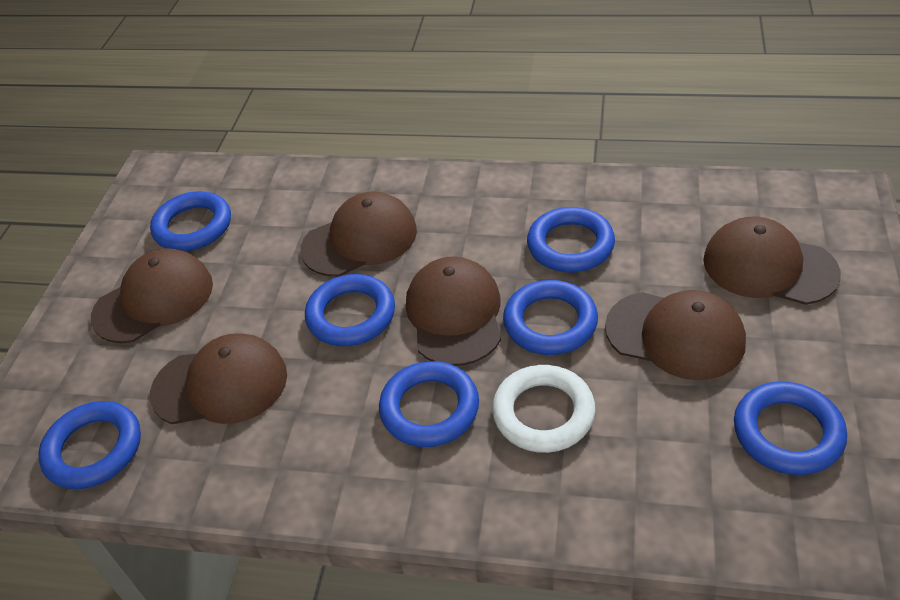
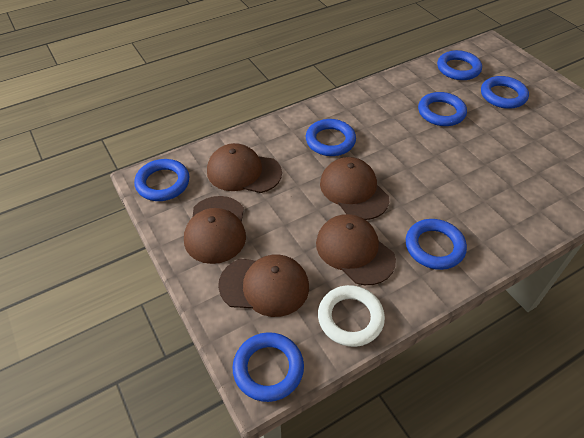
brown cap: [91,248,213,343] [150,333,287,424] [300,191,417,277] [406,256,501,366] [605,290,746,380] [703,216,841,305] = 6 -> [184,196,246,264] [207,143,282,193] [218,255,309,317] [316,214,396,285] [320,157,389,220] = 5

